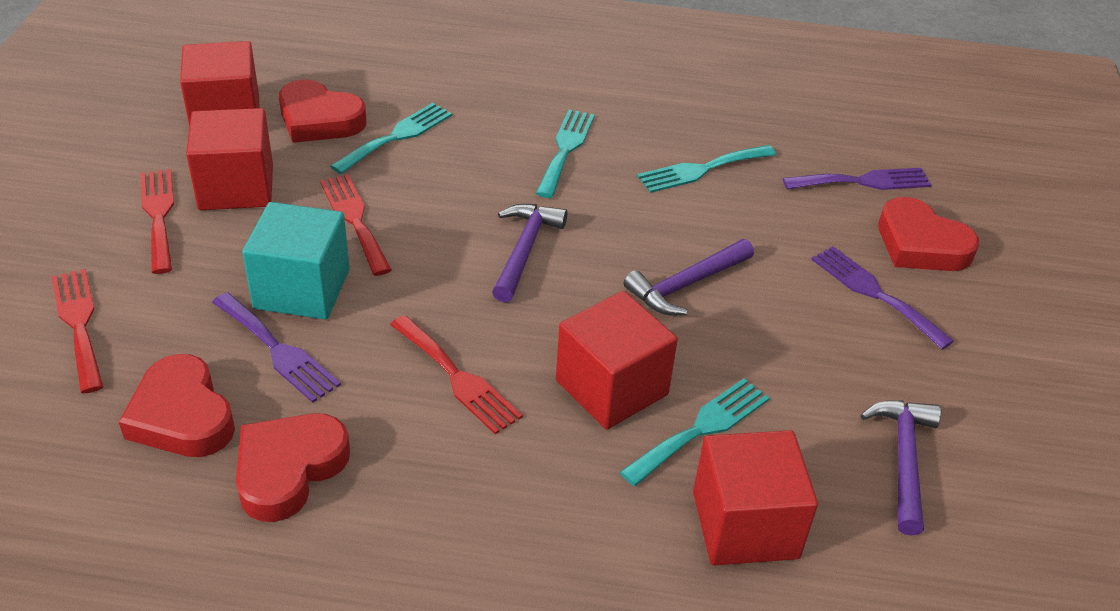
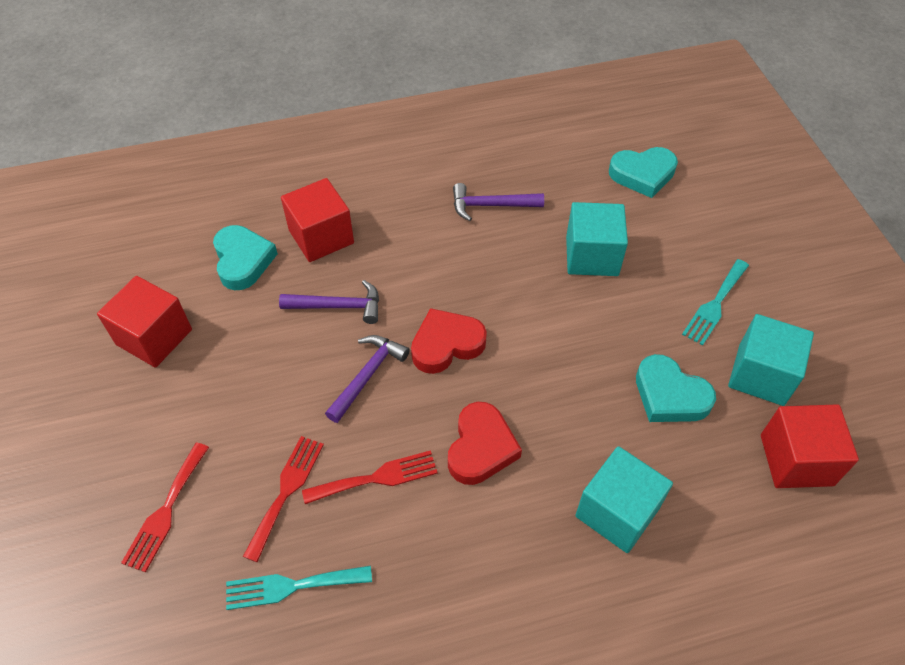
purple fork: [212,292,341,403] [783,168,931,190] [811,246,954,349] = 3 -> none = 0
red cube: [180,41,259,127] [186,108,273,210] [556,291,678,429] [693,430,818,565] = 4 -> [97,276,192,368] [281,178,354,262] [761,404,859,488] = 3
red fork: [51,269,104,394] [140,169,174,274] [320,174,392,276] [390,315,523,434] = 4 -> [121,442,209,573] [243,436,324,562] [302,450,438,504] = 3
red heart: [119,354,235,457] [236,413,350,522] [279,79,366,143] [878,197,979,271] = 4 -> [411,308,487,374] [448,402,522,485] = 2
turquoise cube: [242,202,350,319] = 1 -> [566,202,628,276] [575,446,673,553] [728,314,814,406] = 3
turquoise fork: [330,103,452,174] [536,110,595,198] [620,378,769,486] [637,145,776,193] = 4 -> [226,566,372,610] [682,259,749,345] = 2
turquoise heart: none = 0 -> [213,225,278,290] [609,147,678,198] [636,354,716,422] = 3

